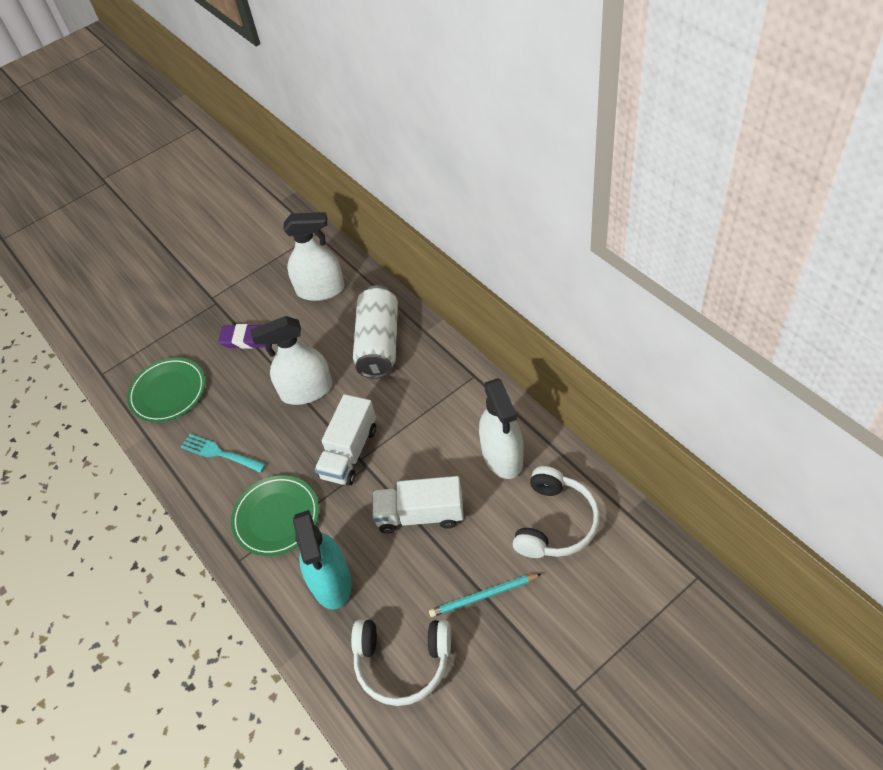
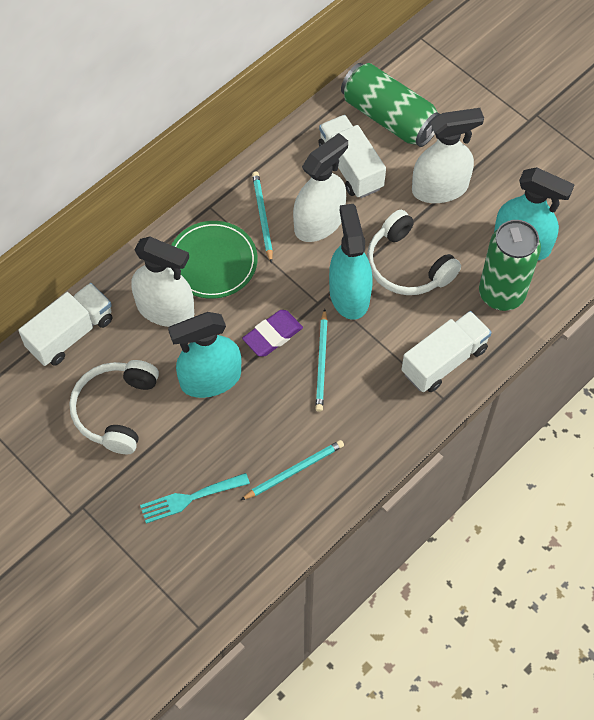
green can: none = 0 -> [341,63,441,147] [479,220,541,311] = 2
green plate: [127,357,206,423] [231,475,319,556] = 2 -> [171,221,257,299] = 1
turquoise pencil: [429,574,541,617] = 1 -> [241,440,344,500] [252,172,273,263] [315,309,328,412] = 3
turquoise spray bottle: [293,510,352,610] = 1 -> [168,312,241,398] [329,204,373,320] [494,167,575,260] = 3
white can: [353,285,398,379] = 1 -> none = 0
white truck: [315,394,376,486] [372,476,464,534] = 2 -> [18,283,113,366] [318,115,386,198] [401,311,492,392] = 3

